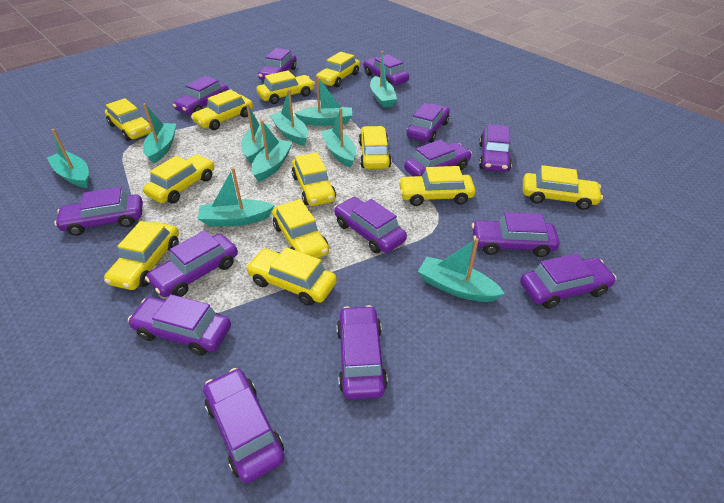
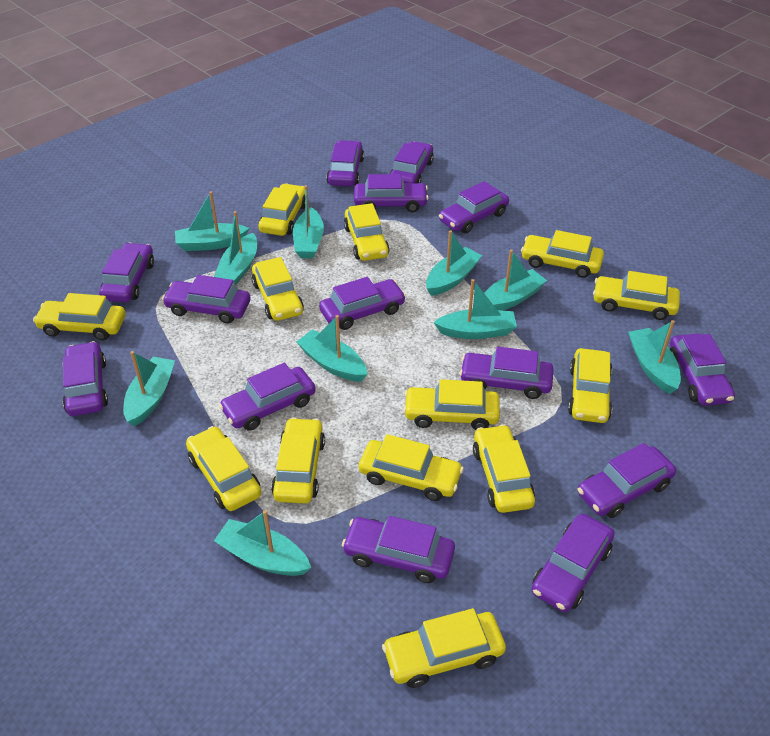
yellow car: [104,221,179,290] [105,98,152,141] [143,155,214,204] [191,89,253,130] [246,247,337,306] [257,70,315,104] [272,199,329,258] [292,152,336,206] [316,52,360,87] [359,126,392,169] [398,166,476,206] [523,165,603,210] = 12 -> [33,293,126,341] [186,426,261,511] [252,257,304,321] [259,183,305,236] [271,417,325,503] [344,203,390,261] [359,434,464,501] [382,608,506,688] [403,379,500,430] [473,424,535,513] [521,230,604,278] [568,348,612,423] [593,271,680,320] = 13

